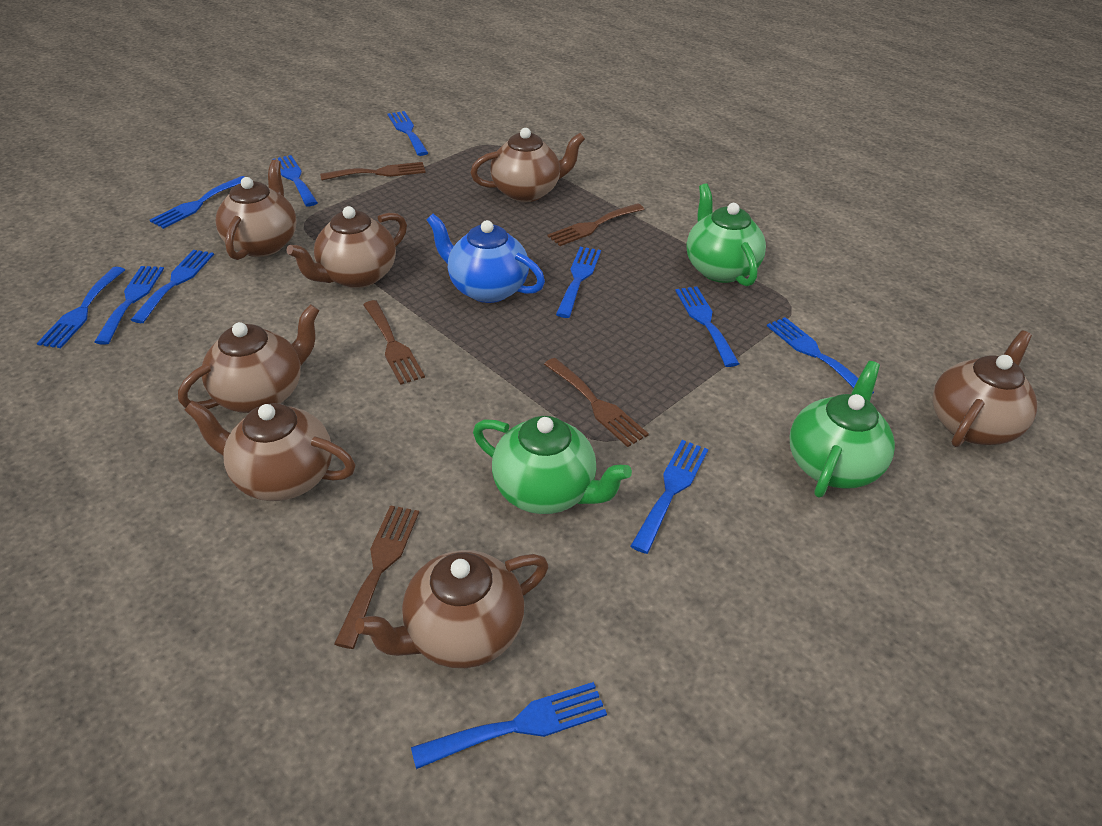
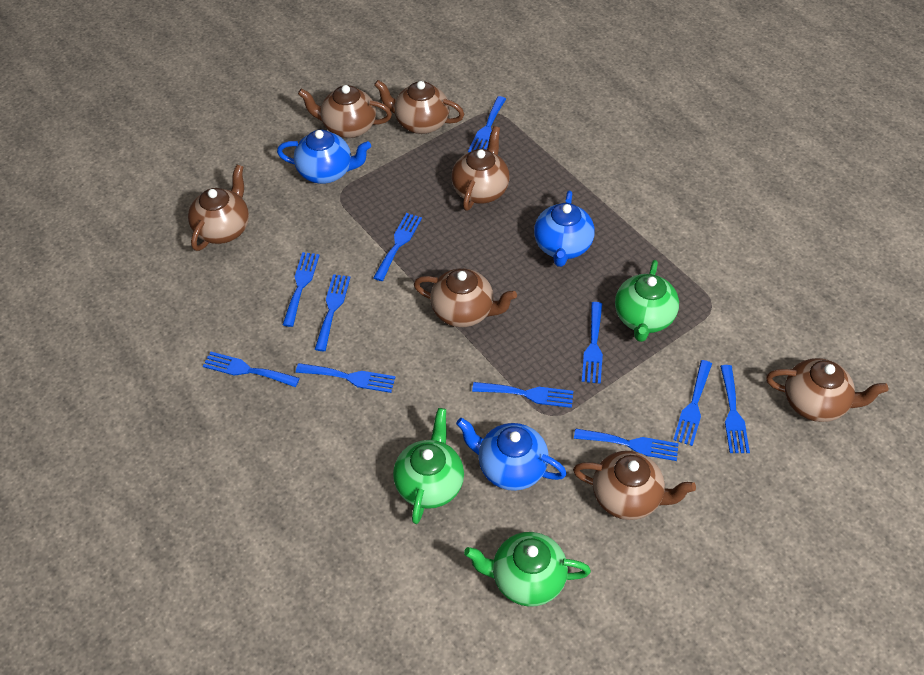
blue teapot: [427,214,545,303] = 1 -> [277,130,371,184] [456,418,567,491] [534,191,595,267] = 3
brown fork: [320,162,426,180] [334,505,419,649] [363,300,425,385] [544,358,649,447] [548,203,644,246] = 5 -> none = 0

